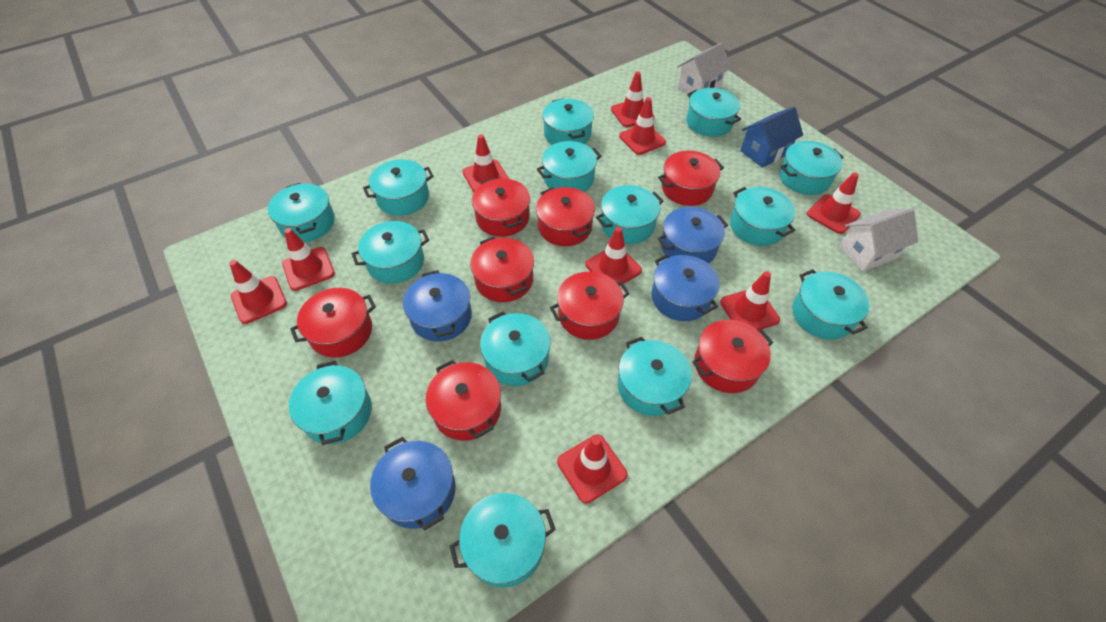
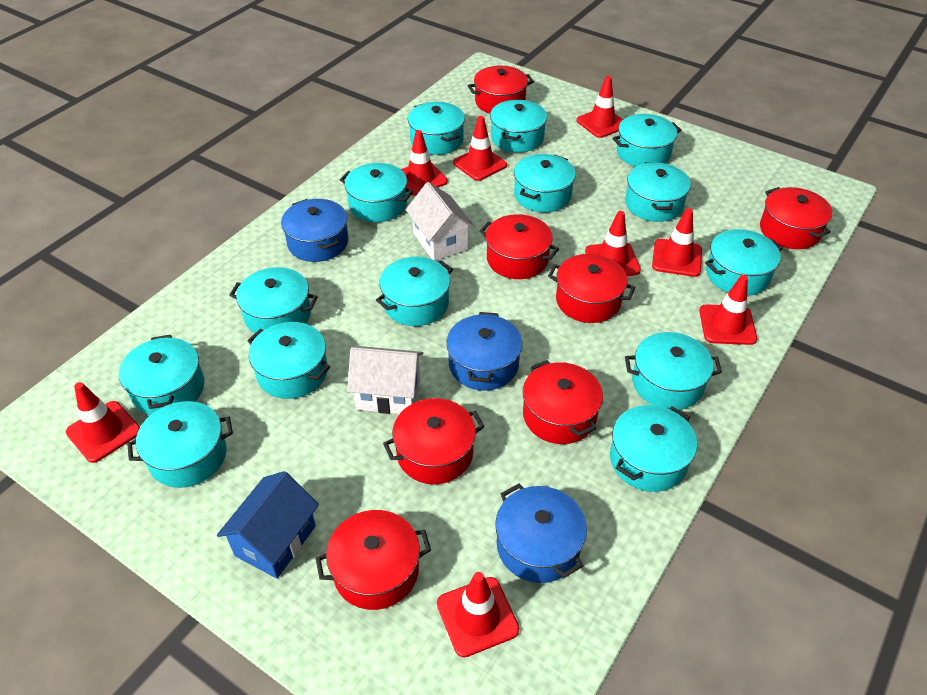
blue pot: [370,437,455,531] [403,270,472,341] [652,254,719,321] [657,207,728,264] = 4 -> [281,199,348,262] [446,312,522,391] [495,484,587,583] = 3
red pot: [290,288,376,358] [426,360,501,441] [470,237,534,302] [472,178,530,237] [536,187,595,246] [550,271,630,340] [658,151,724,206] [692,320,773,393] = 8 -> [316,510,431,610] [383,398,485,484] [468,66,534,114] [479,214,559,279] [523,360,603,444] [548,254,635,323] [760,187,832,249] = 7
red traffic cone: [229,260,287,324] [282,228,335,291] [463,134,509,192] [557,435,628,504] [585,227,642,286] [611,71,655,127] [619,97,666,155] [720,271,780,330] [807,172,861,234] = 9 -> [66,382,140,463] [401,130,448,196] [437,572,519,657] [453,116,507,181] [576,76,623,138] [585,211,641,276] [652,208,702,277] [699,275,757,345] = 8

